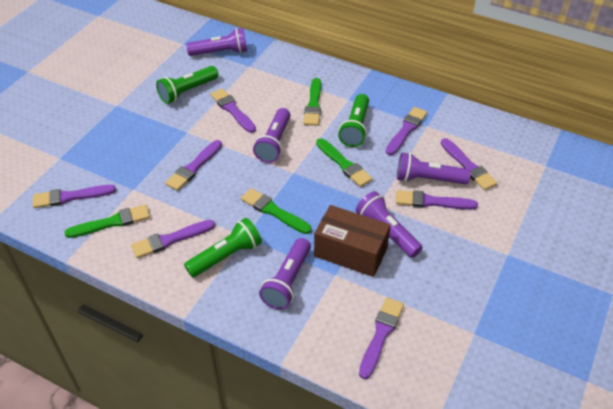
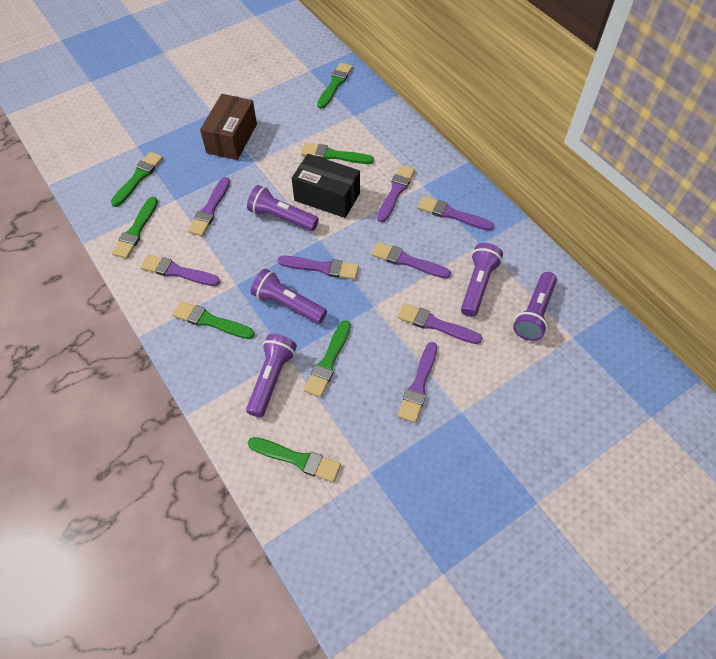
black box: none = 0 -> [292,154,360,218] = 1
green brush: [65,205,150,238] [241,188,311,234] [303,78,321,126] [316,138,373,187] = 4 -> [111,152,163,207] [112,197,158,259] [172,301,255,339] [247,437,341,482] [301,143,374,164] [304,320,351,397] [317,62,353,109] = 7
green flashlight: [156,66,218,104] [184,218,262,278] [338,94,369,147] = 3 -> none = 0

